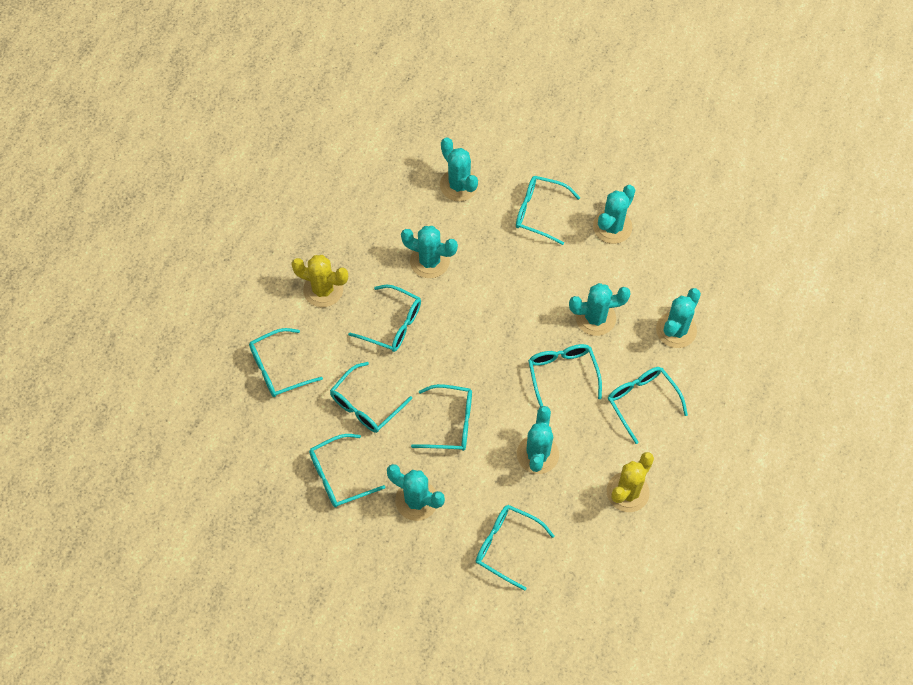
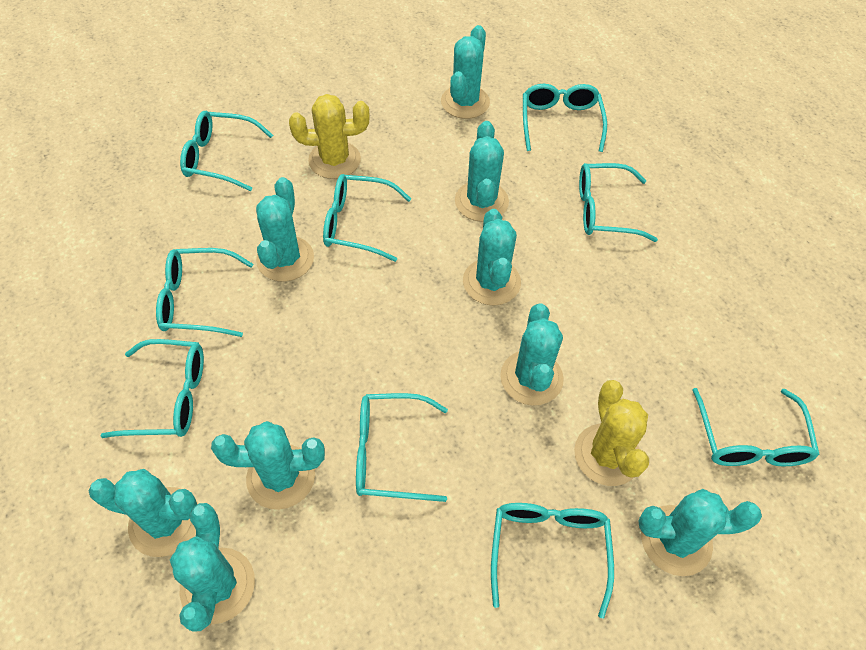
turquoise cactus: [387,464,445,521] [401,226,458,278] [440,137,479,201] [517,406,559,474] [569,283,631,336] [593,185,635,244] [656,288,701,348] = 7 -> [88,469,198,557] [170,503,255,631] [211,421,325,510] [256,177,314,282] [441,25,490,119] [455,121,509,222] [463,209,521,306] [500,304,564,406] [638,489,762,576] = 9

